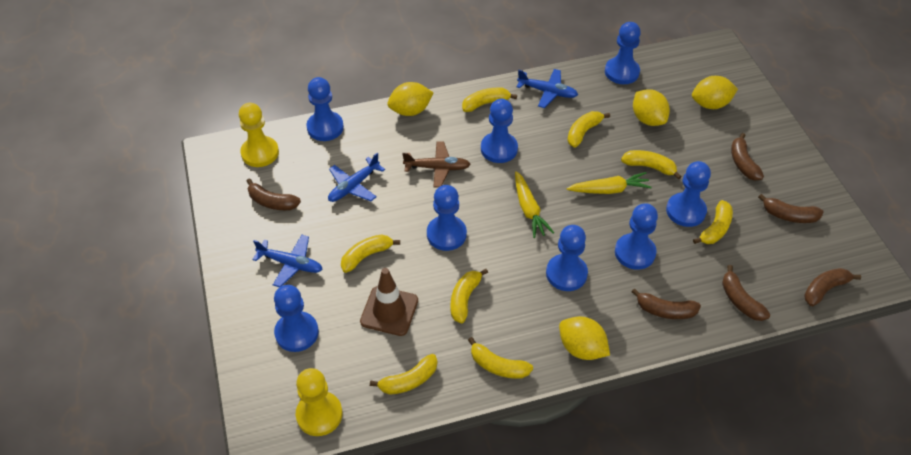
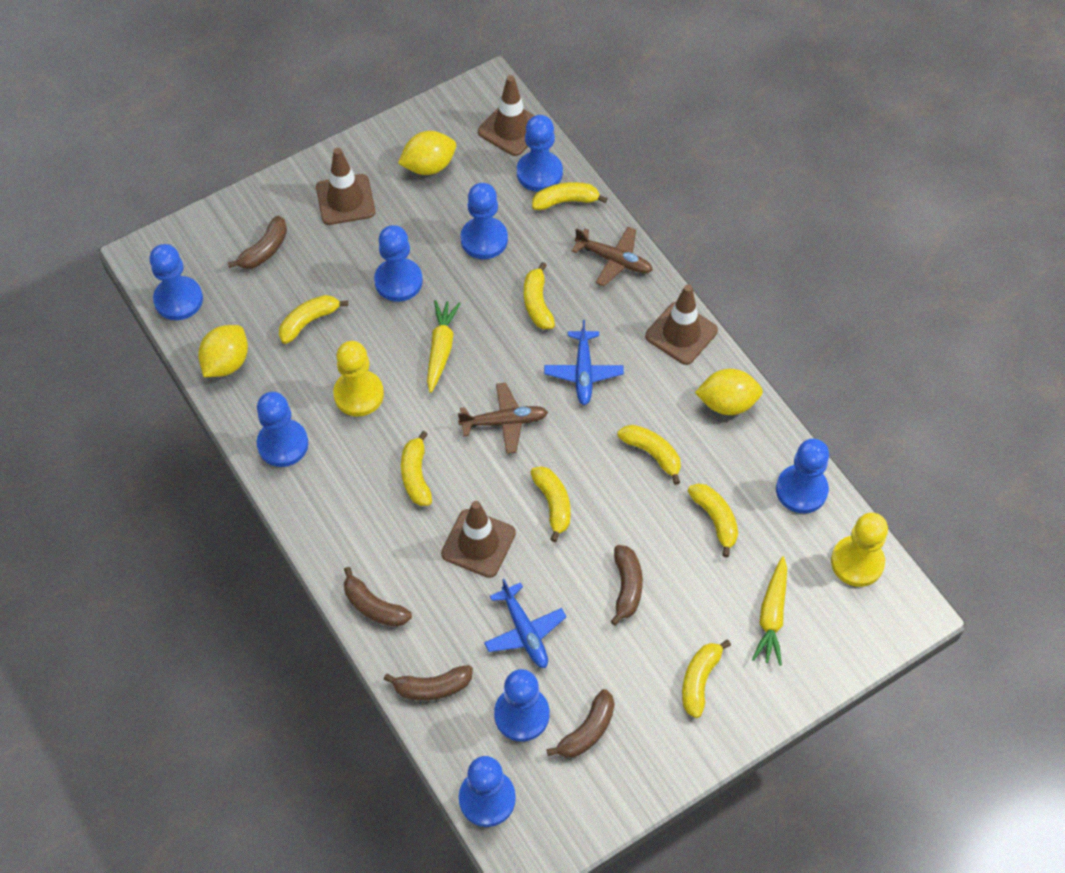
blue plane: [252,235,323,287] [328,153,385,202] [517,69,578,108] = 3 -> [484,579,567,668] [544,320,624,405] = 2
brown banana: [246,178,301,210] [632,288,701,319] [722,265,770,321] [731,133,764,180] [758,194,824,223] [804,268,861,306] = 6 -> [228,215,287,269] [344,567,412,627] [384,665,473,700] [547,689,614,758] [610,545,643,626] = 5
brown plane: [402,141,471,188] = 1 -> [458,383,548,454] [572,227,653,286] = 2
brown traffic cone: [360,268,418,336] = 1 -> [316,148,375,225] [441,501,516,578] [478,75,535,156] [645,284,718,365] = 4
yellow lemon: [387,82,434,116] [559,316,610,360] [633,89,670,126] [692,76,738,109] = 4 -> [198,325,248,377] [398,131,456,175] [695,369,763,415] = 3

